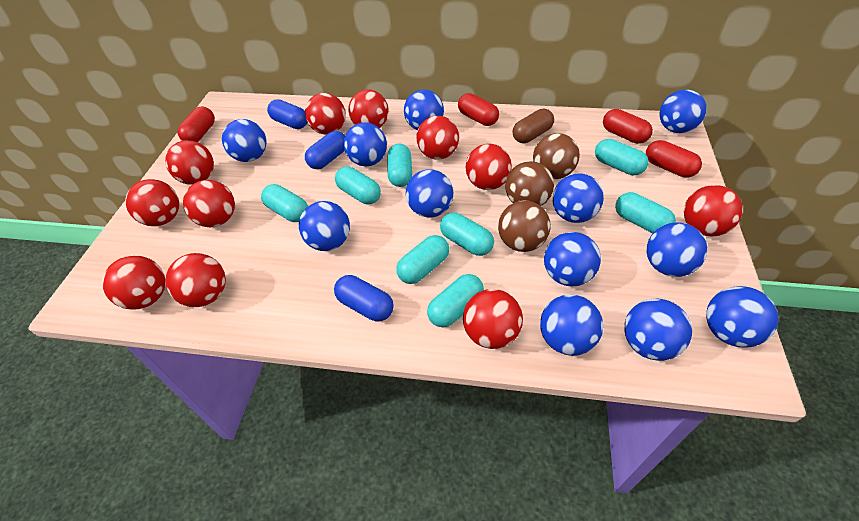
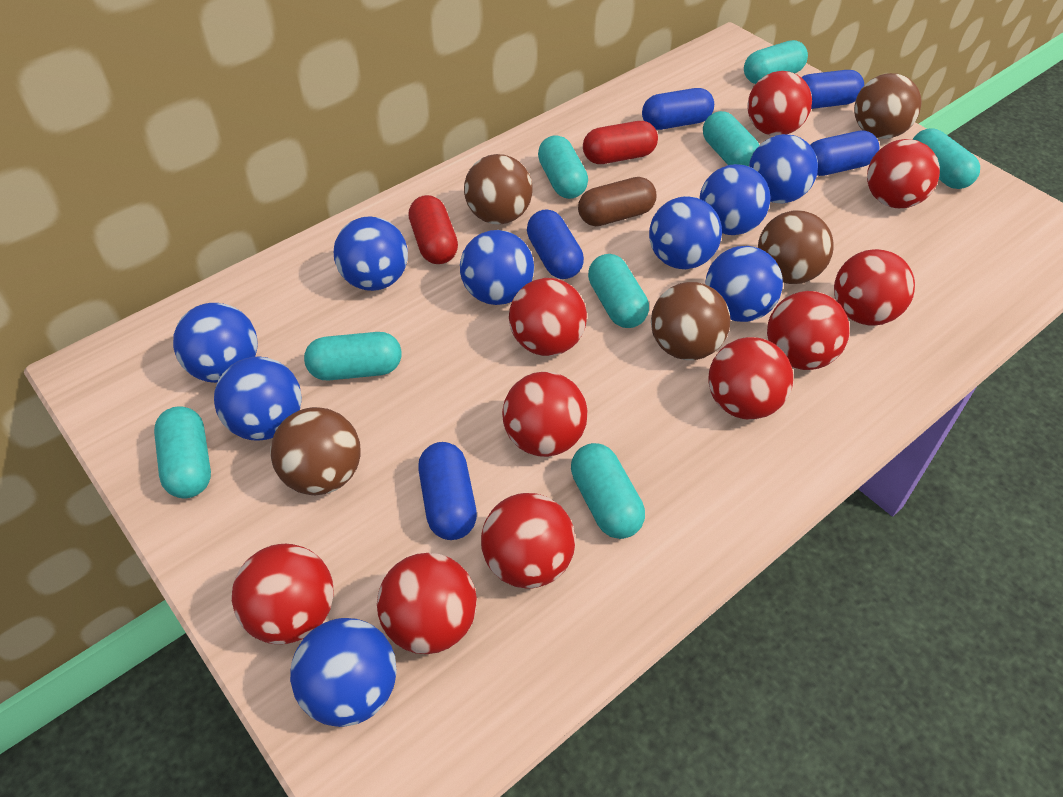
blue ball: [222,119,266,162] [299,201,350,251] [344,122,387,167] [404,90,444,130] [406,169,453,218] [540,295,603,356] [544,232,601,286] [552,173,604,223] [624,299,692,361] [646,223,707,277] [659,89,707,133] [706,286,778,348] = 12 -> [173,303,258,383] [214,357,302,441] [290,618,397,727] [334,217,408,291] [460,230,534,305] [649,196,722,269] [699,164,770,235] [705,246,783,322] [749,134,818,204] = 9
blue capsule: [267,99,307,129] [305,131,345,169] [334,275,394,322] = 3 -> [418,442,477,540] [527,209,584,279] [642,88,714,130] [801,70,864,109] [810,130,879,176] = 5
brown ball: [498,201,551,252] [505,161,554,206] [533,133,580,179] = 3 -> [271,407,361,495] [464,154,532,224] [651,282,730,360] [758,210,834,284] [854,73,921,139] = 5
red ball: [102,256,165,310] [125,179,179,226] [165,140,214,185] [166,253,226,307] [183,180,235,227] [305,93,346,135] [348,89,389,128] [416,116,459,160] [463,289,523,349] [466,144,512,190] [684,185,743,236] = 11 -> [232,544,334,644] [377,553,477,654] [481,493,576,589] [502,372,588,457] [509,278,587,356] [708,337,793,420] [747,71,812,136] [767,291,850,370] [834,249,915,325] [867,139,940,208] = 10
red capsule: [178,107,215,142] [458,93,499,126] [603,109,653,144] [646,140,702,178] = 4 -> [409,195,458,264] [583,121,658,164] = 2

